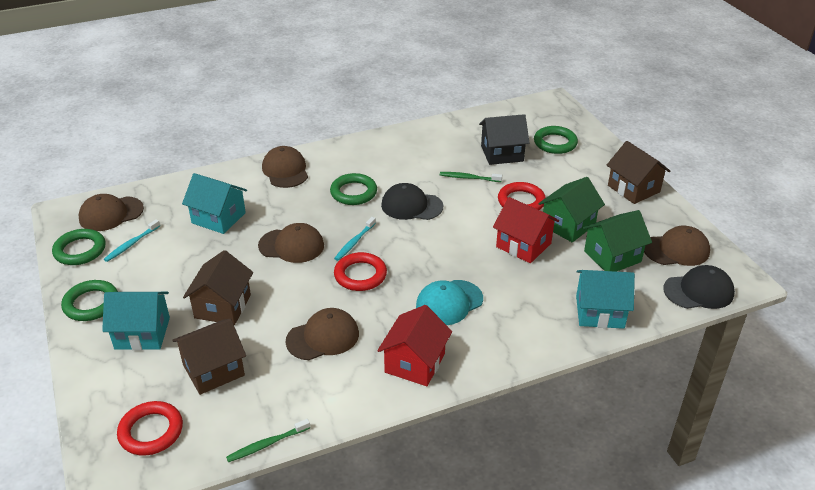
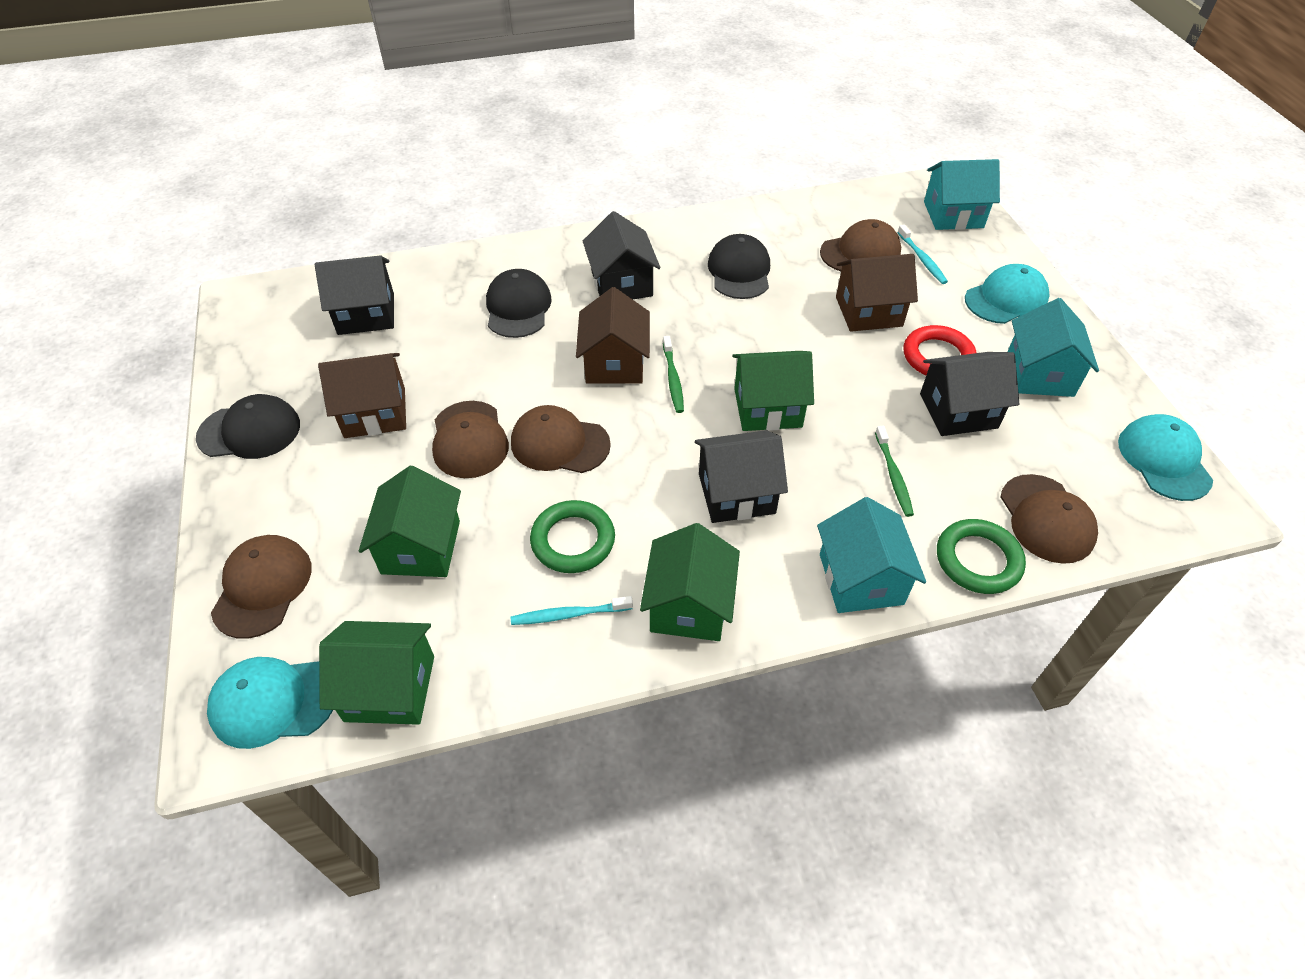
black cap: [381,183,443,220] [663,265,735,309] = 2 -> [196,394,300,459] [486,269,552,338] [708,234,770,299] = 3
black house: [479,114,530,165] = 1 -> [315,255,394,335] [583,211,660,299] [695,430,788,523] [920,352,1019,436] = 4
green house: [538,177,605,243] [583,210,652,272] = 2 -> [319,621,434,725] [359,465,461,577] [640,523,740,641] [732,351,814,431] = 4
green ring: [52,229,106,265] [61,280,118,321] [330,173,377,205] [534,126,578,154] = 4 -> [530,500,615,573] [937,519,1026,594] = 2
red house: [377,305,452,386] [493,197,559,263] = 2 -> none = 0
red ring: [117,401,183,456] [334,252,387,291] [498,182,546,210] = 3 -> [904,325,976,375] = 1
turquoise cap: [416,280,483,325] = 1 -> [207,657,333,749] [965,264,1050,324] [1118,414,1213,501] = 3

